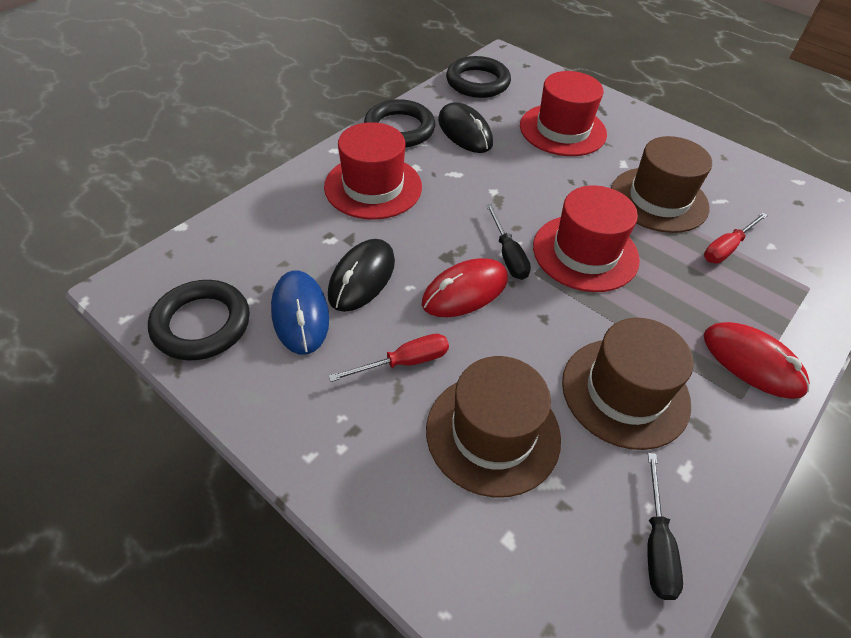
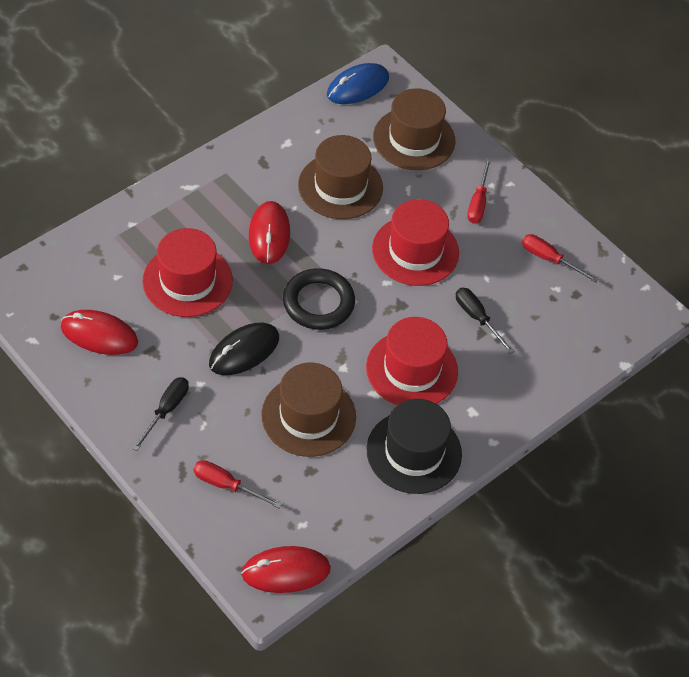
black hat: none = 0 -> [367,399,462,494] = 1
black mouse: [328,239,395,312] [438,102,493,153] = 2 -> [209,323,279,375] = 1
black ring: [148,280,250,361] [364,99,435,147] [446,56,511,98] = 3 -> [283,268,355,330] = 1
red mouse: [422,258,508,317] [704,322,810,399] = 2 -> [61,310,138,355] [241,546,331,593] [249,201,290,264] = 3
red screwdriver: [328,334,449,382] [704,213,768,263] = 2 -> [193,460,282,508] [467,159,491,224] [522,234,599,283] = 3

